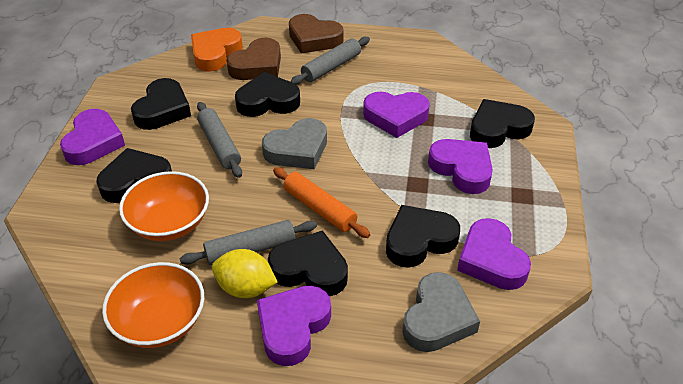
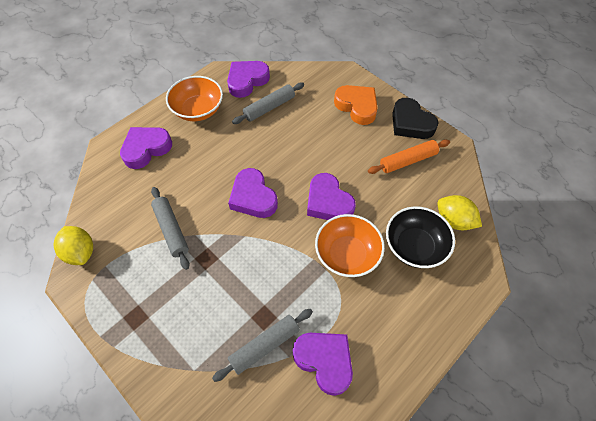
black bowl: none = 0 -> [386,206,455,268] = 1
black heart: [96,148,172,203] [131,78,191,130] [235,72,300,117] [268,230,348,296] [386,205,460,268] [470,99,535,148] = 6 -> [392,98,439,139] = 1
brown heart: [227,38,281,80] [289,14,344,53] = 2 -> none = 0
grey heart: [262,118,327,169] [402,272,480,352] = 2 -> none = 0
yellow lemon: [212,249,278,298] = 1 -> [54,226,93,265] [437,195,482,230] = 2

